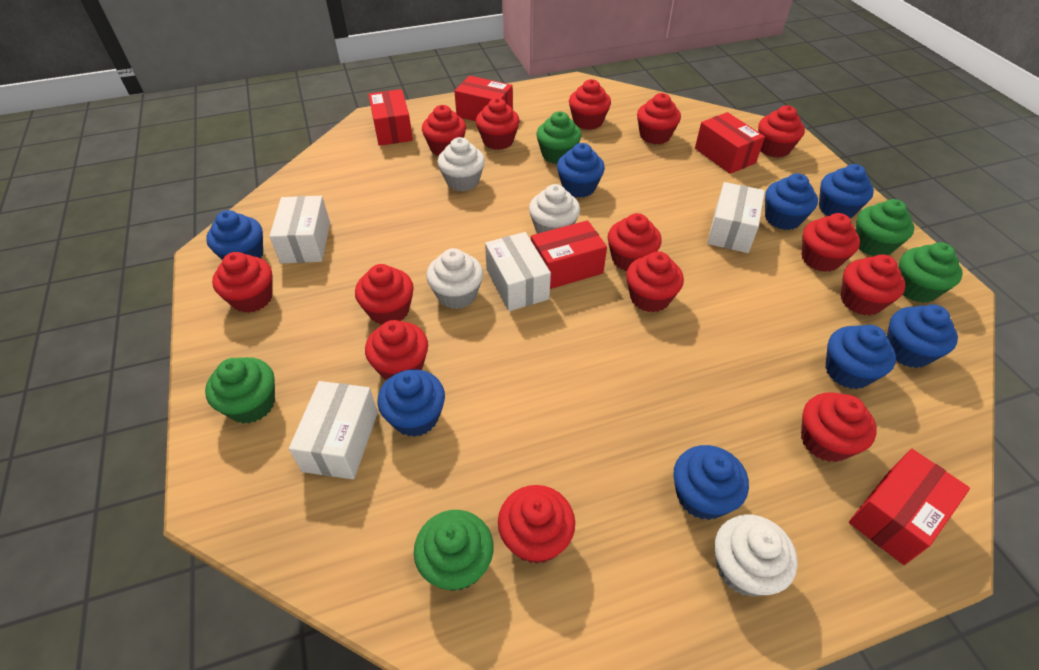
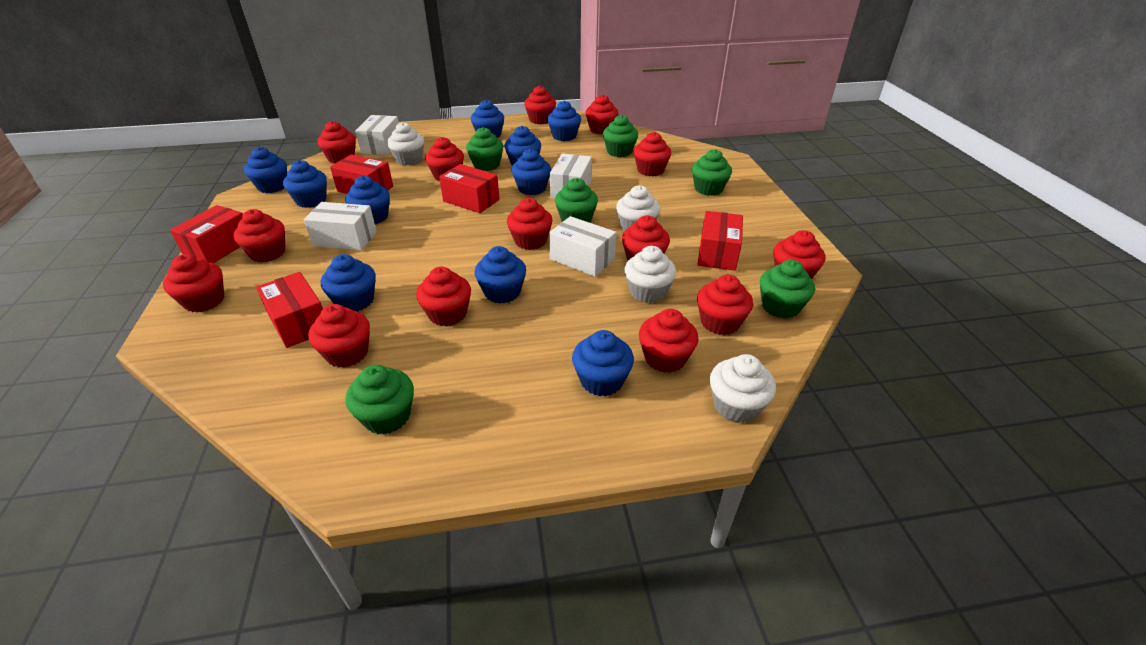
blue cupcake: [206,210,263,260] [377,369,445,437] [557,143,605,198] [673,445,749,520] [765,173,818,230] [819,164,874,218] [825,325,896,389] [887,304,958,368] = 8 -> [244,147,287,193] [283,160,327,208] [321,254,376,312] [345,176,390,224] [471,99,504,138] [474,246,526,304] [505,126,541,166] [512,149,551,195] [547,101,581,141] [572,330,634,396] = 10
green cupcake: [205,357,275,423] [414,510,494,591] [537,111,581,164] [856,199,914,256] [899,242,963,303] = 5 -> [345,365,414,434] [466,127,503,171] [555,178,598,223] [603,115,638,157] [692,149,732,196] [760,260,815,319] = 6

